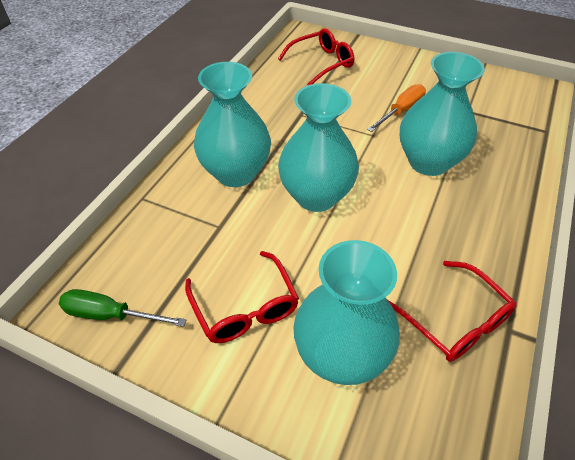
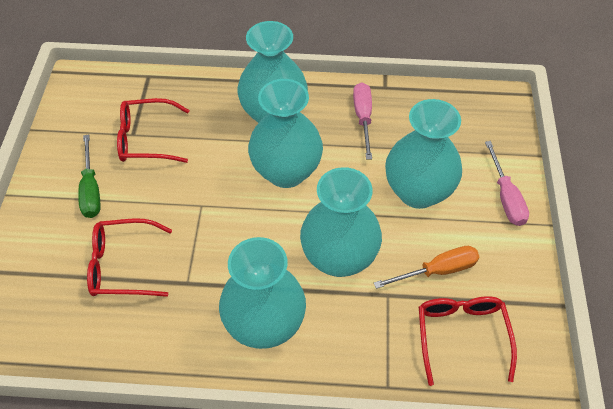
pink screwdriver: none = 0 -> [353,82,372,160] [485,141,529,226] = 2
turquoise vase: [194,62,271,187] [278,83,359,212] [293,240,400,385] [400,52,485,176] = 4 -> [219,237,306,349] [237,21,308,123] [248,79,323,188] [300,167,382,277] [385,99,462,209] = 5

